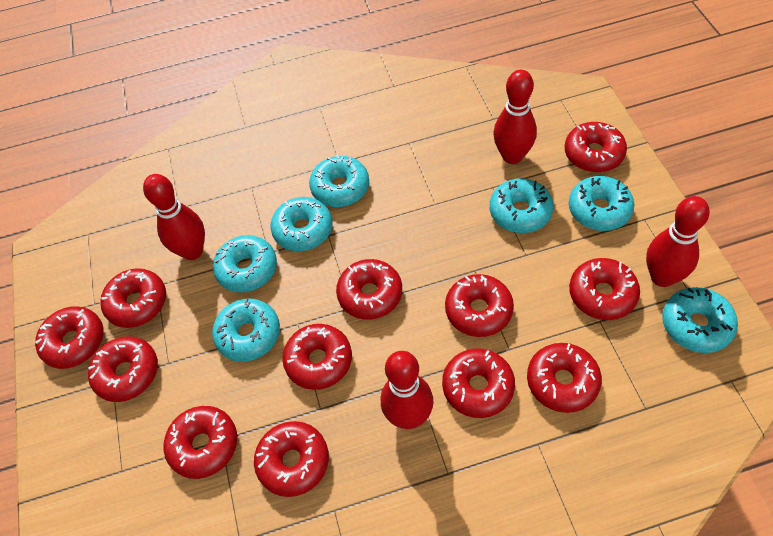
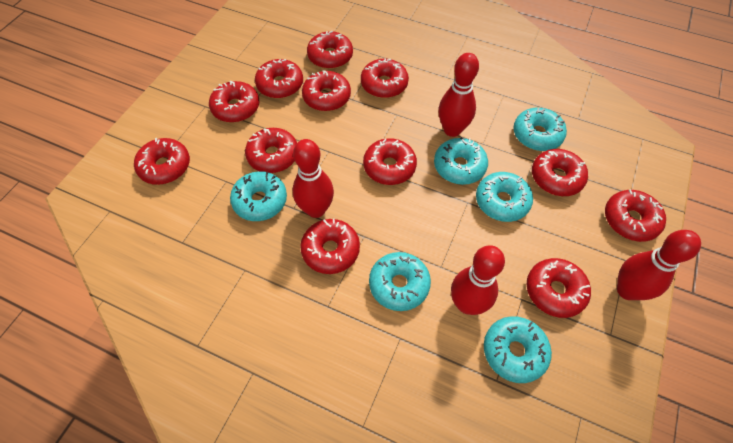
turquoise donut: [212,299,280,362] [213,235,277,293] [271,197,333,251] [309,154,369,207] [490,178,553,233] [569,176,634,231] [662,287,738,353] = 7 -> [230,171,287,221] [369,252,431,311] [434,137,488,185] [476,172,533,222] [484,316,552,383] [513,108,567,151] = 6

